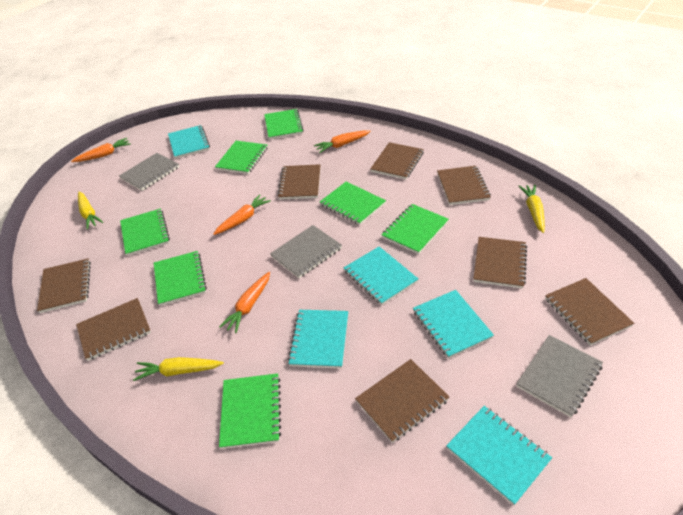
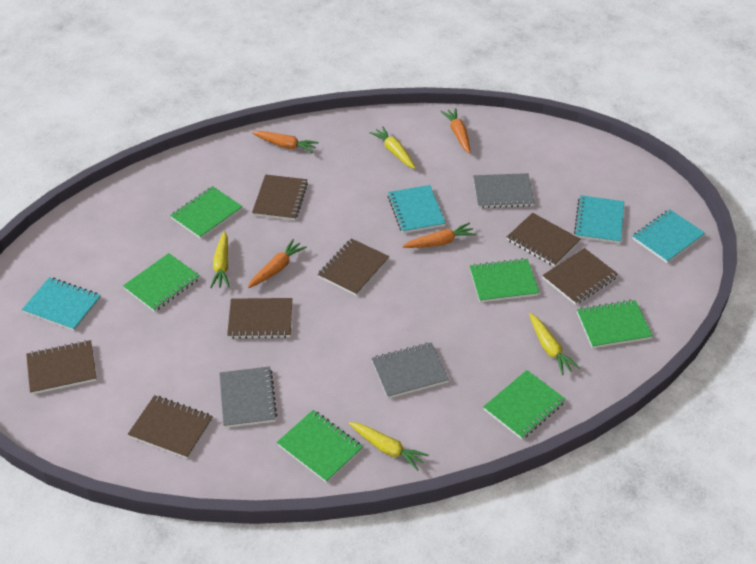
brown notebook: [37,259,91,313] [76,298,151,361] [277,164,321,200] [355,359,449,443] [370,142,424,179] [437,166,491,205] [473,237,527,289] [545,278,634,346] = 8 -> [26,340,97,394] [128,395,213,459] [227,298,292,339] [252,174,308,220] [318,238,389,296] [507,213,580,267] [542,248,618,305] = 7
green notebook: [120,209,170,256] [154,251,207,306] [215,141,268,174] [219,373,281,449] [264,109,304,140] [320,182,386,225] [381,204,449,254] = 7 -> [123,253,200,312] [170,186,243,239] [277,410,363,483] [470,258,539,302] [483,370,566,439] [577,300,652,348] = 6
turquoise notebook: [168,125,210,159] [288,310,348,368] [344,247,418,305] [413,290,494,358] [446,406,552,505] = 5 -> [22,277,101,331] [388,185,446,233] [574,195,624,244] [632,209,705,263] = 4
yellow carrot: [78,192,103,229] [133,357,224,381] [518,185,545,233] = 3 -> [210,231,230,288] [349,422,429,471] [369,126,416,169] [529,313,580,375] = 4

